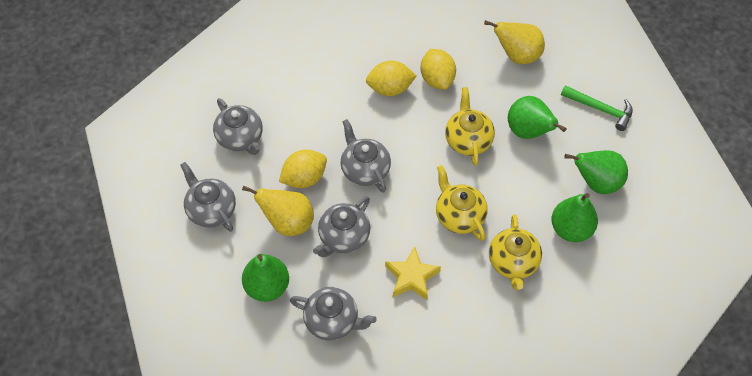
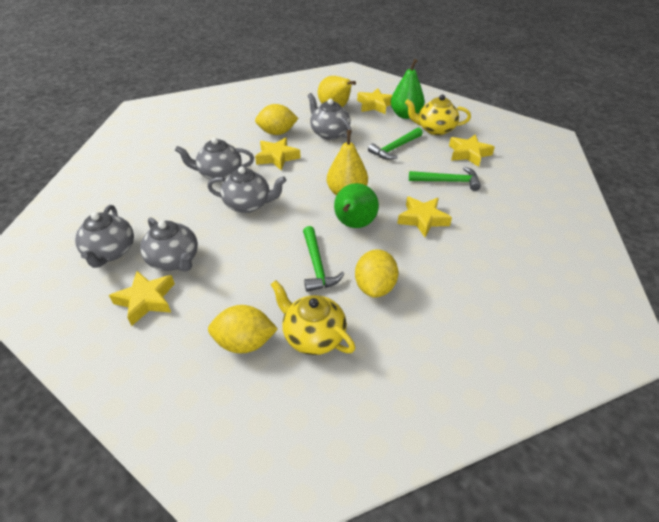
green hammer: [561,85,633,131] = 1 -> [303,226,344,292] [368,127,423,160] [409,167,481,191] = 3
green pear: [242,254,289,302] [508,96,567,139] [551,193,598,242] [564,150,628,194] = 4 -> [334,183,379,228] [391,59,425,119] = 2
yellow star: [385,246,441,300] = 1 -> [109,271,175,326] [255,137,301,171] [357,88,392,114] [397,196,452,237] [449,134,495,167] = 5
yellow teapot: [436,165,488,241] [445,87,495,165] [489,214,542,290] = 3 -> [270,280,355,355] [405,95,471,135] = 2

